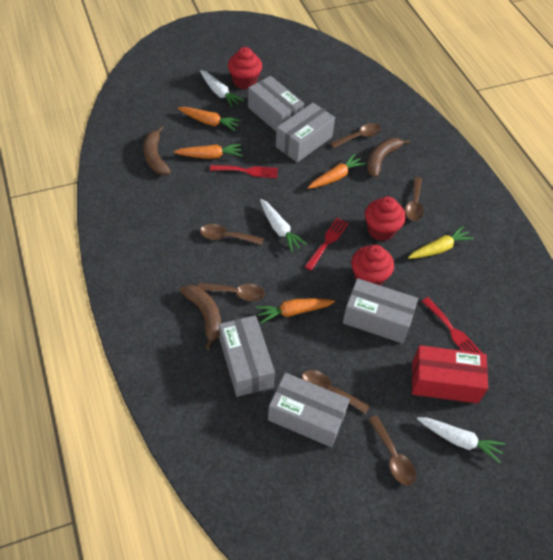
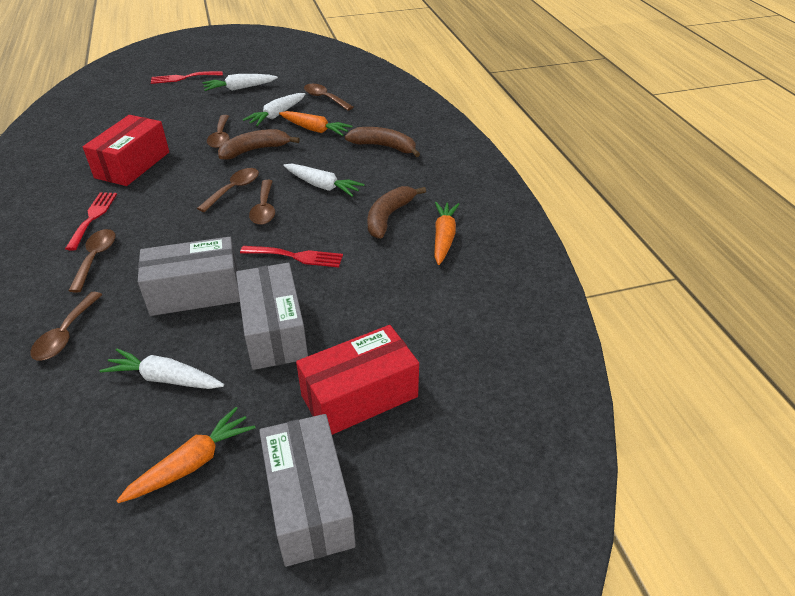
grey box: [219,315,275,397] [248,76,304,131] [268,373,350,447] [276,103,335,162] [343,278,418,343] = 5 -> [138,237,240,316] [236,263,308,370] [259,414,356,567] = 3
orange carrot: [174,144,243,159] [178,107,241,131] [256,298,335,324] [308,154,366,189] = 4 -> [117,407,255,503] [279,111,353,136] [434,202,460,265] = 3
red box: [412,345,488,403] = 1 -> [83,115,169,186] [296,325,419,435] = 2
red cupcake: [228,47,262,90] [351,245,394,286] [365,196,406,241] = 3 -> none = 0
white carrot: [200,70,244,108] [260,199,307,252] [417,417,505,463] = 3 -> [100,349,224,389] [203,74,278,91] [243,93,305,126] [283,164,365,197] = 4
yellow carrot: [408,226,474,259] = 1 -> none = 0

